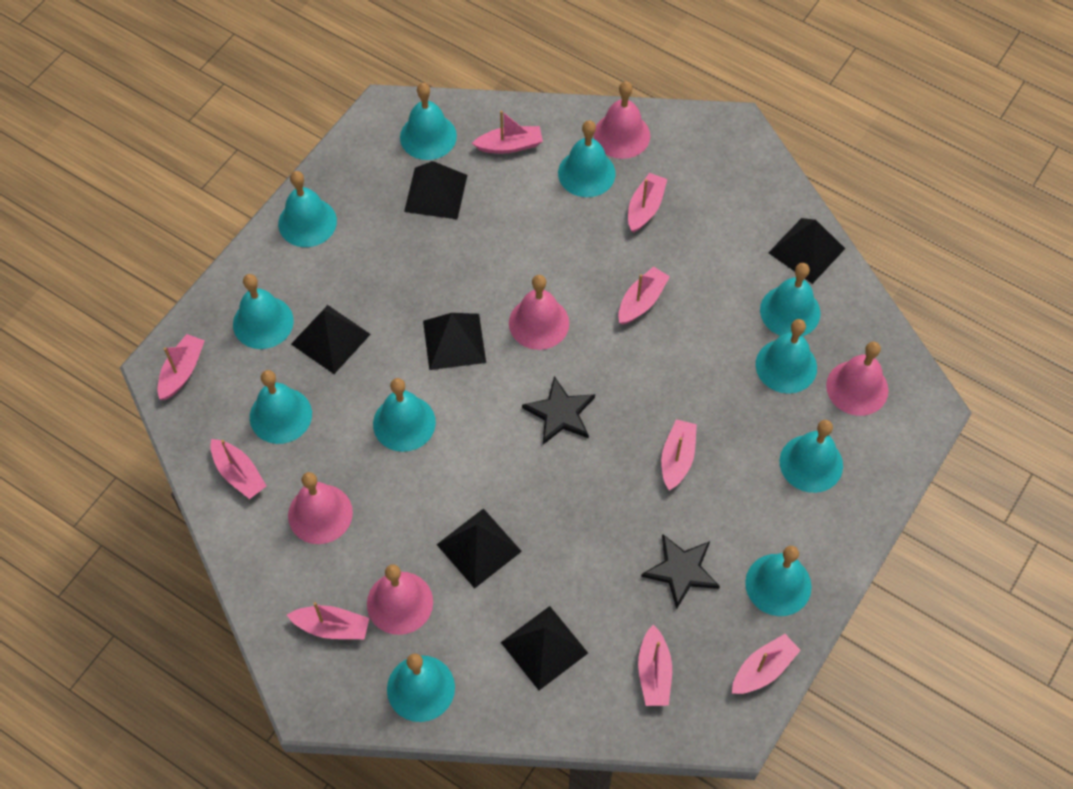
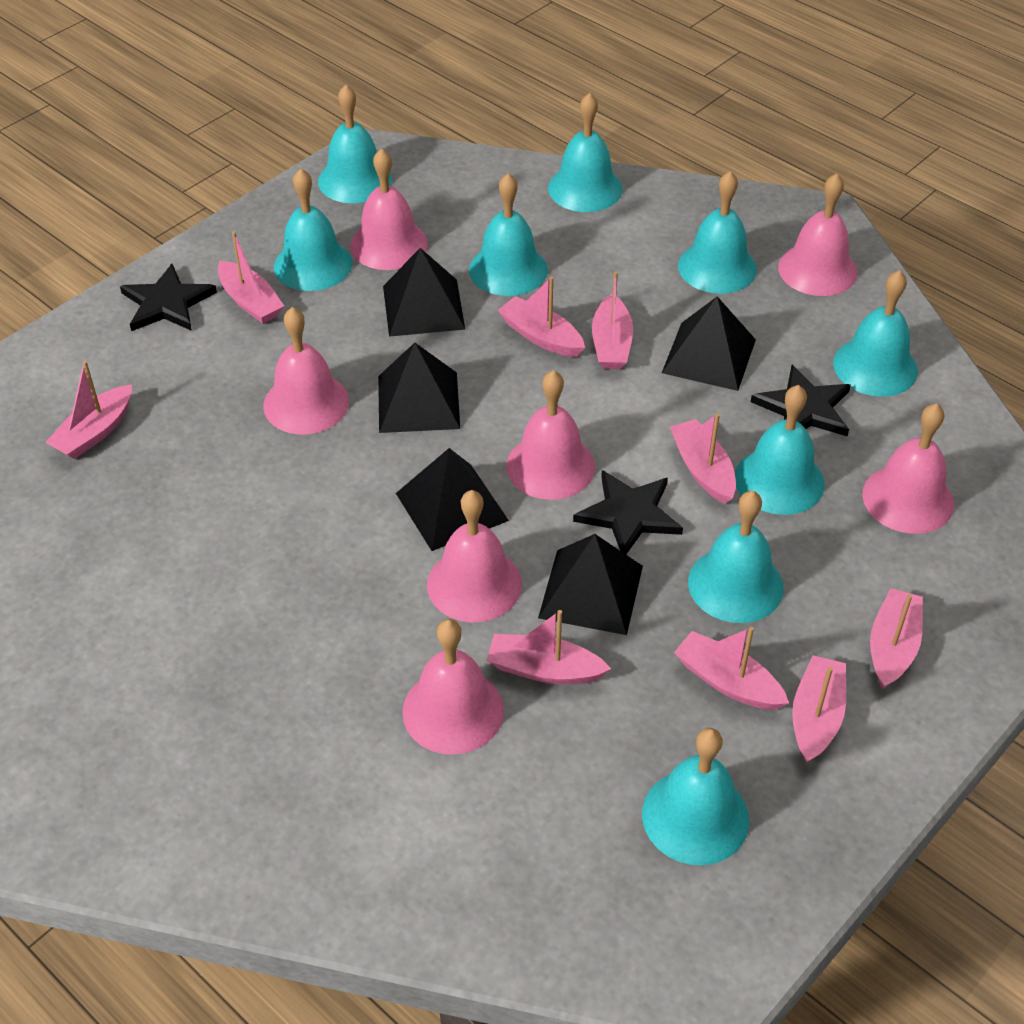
black pyramid: [291,305,371,374] [404,161,467,219] [423,313,486,370] [436,508,522,588] [501,606,588,690] [768,218,845,284] = 6 -> [378,343,460,433] [383,248,465,337] [396,448,509,551] [538,534,643,635] [662,296,756,391] = 5
black star: [522,376,595,444] [641,534,720,609] = 2 -> [120,264,217,331] [573,470,683,554] [751,365,851,436] = 3
pink bell: [288,472,353,544] [367,564,433,635] [509,275,569,350] [594,81,650,159] [826,342,888,416] = 5 -> [263,307,349,435] [350,148,428,270] [402,619,504,755] [427,490,522,622] [506,370,595,500] [778,173,857,296] [862,403,954,534] = 7
turquoise bell: [233,274,294,349] [250,370,312,444] [278,171,337,247] [373,378,436,452] [387,653,455,722] [400,83,457,160] [558,120,616,197] [745,546,812,616] [756,319,817,394] [760,263,821,336] [779,420,843,493] = 11 -> [274,168,352,291] [318,85,392,203] [469,173,548,296] [548,93,622,212] [642,728,749,865] [678,171,757,294] [688,491,784,623] [735,385,824,515] [833,270,918,397] = 9

